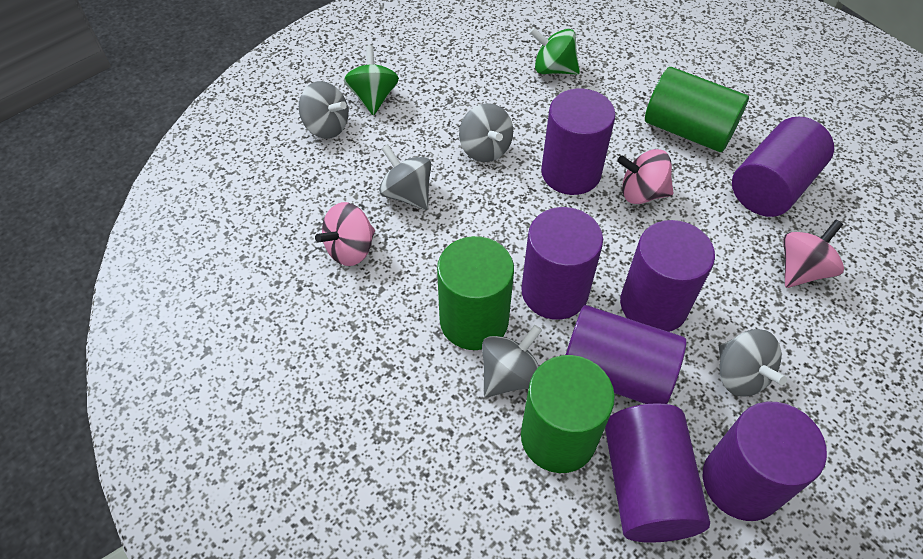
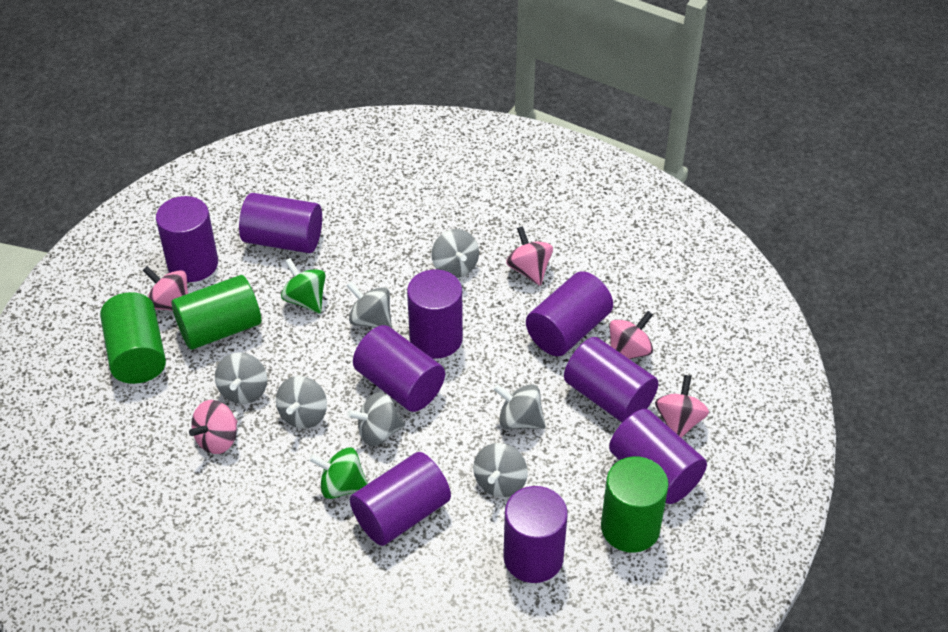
grey spinning top: [299,81,348,139] [379,144,431,210] [459,103,513,162] [482,325,542,397] [719,329,787,396] = 5 -> [215,352,267,404] [276,376,327,429] [346,282,392,328] [347,392,405,446] [431,229,479,278] [473,443,528,497] [493,384,546,429] = 7
pink spinning top: [315,202,375,266] [617,149,674,204] [783,220,844,288] = 3 -> [142,266,188,311] [189,400,237,454] [506,226,553,286] [610,311,653,359] [655,375,709,438] = 5
purple cylinder: [521,207,603,320] [541,89,616,195] [566,305,686,404] [605,403,710,543] [620,220,715,332] [703,402,827,521] [732,117,834,217] = 7 -> [156,196,218,282] [239,193,322,253] [350,452,451,546] [353,325,445,412] [407,269,463,358] [503,486,568,583] [526,271,613,356] [564,337,658,422] [609,409,707,504] = 9

